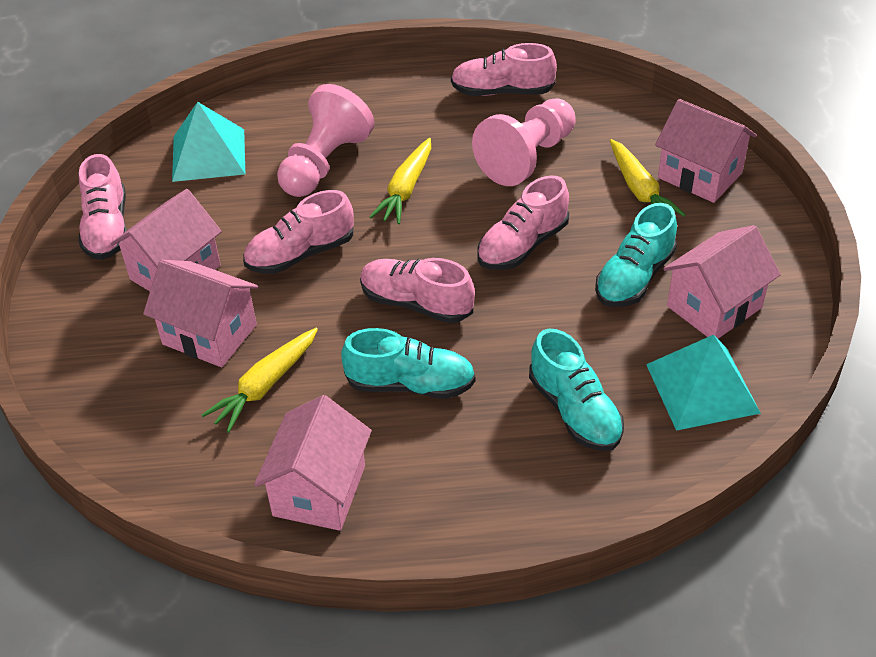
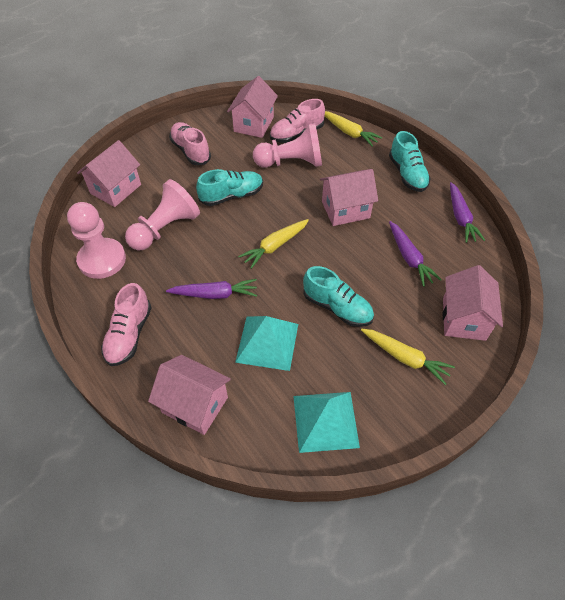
pink pawn: [277,84,375,197] [472,98,576,186] = 2 -> [67,202,126,279] [125,179,200,251] [253,123,322,168] = 3
pink shoe: [79,154,127,260] [243,190,354,274] [360,258,475,323] [451,43,557,96] [477,175,569,270] = 5 -> [101,283,152,366] [169,122,211,165] [270,99,325,143] = 3
purple carrot: none = 0 -> [166,279,257,299] [389,221,442,287] [450,182,485,243] = 3

